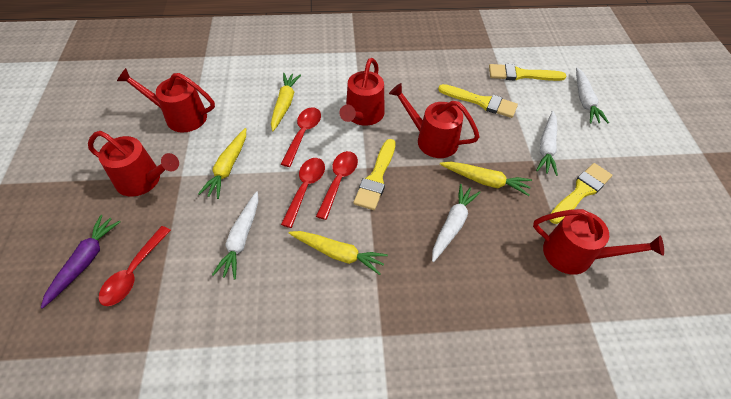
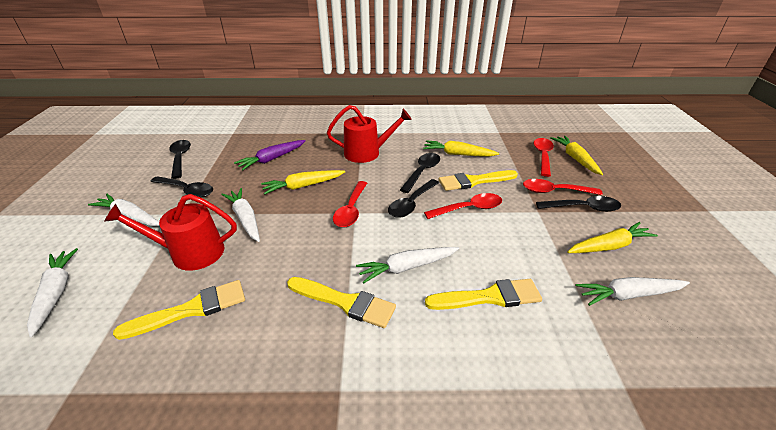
black spoon: none = 0 -> [150,176,213,198] [169,140,191,179] [388,179,439,218] [400,153,440,193] [536,196,621,212] = 5
red watering can: [88,131,179,197] [117,68,215,133] [339,58,385,126] [389,83,480,158] [533,209,664,275] = 5 -> [104,194,237,271] [327,105,412,163] = 2
white carrot: [212,191,259,280] [432,184,481,262] [536,111,558,176] [576,68,609,124] = 4 -> [27,248,78,337] [88,194,159,226] [221,188,260,242] [356,247,459,283] [576,277,690,306] = 5

